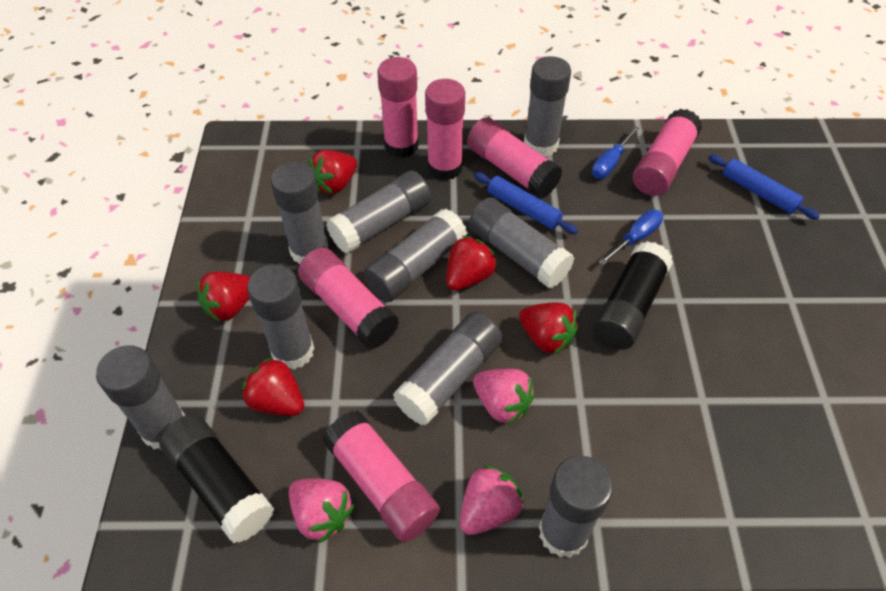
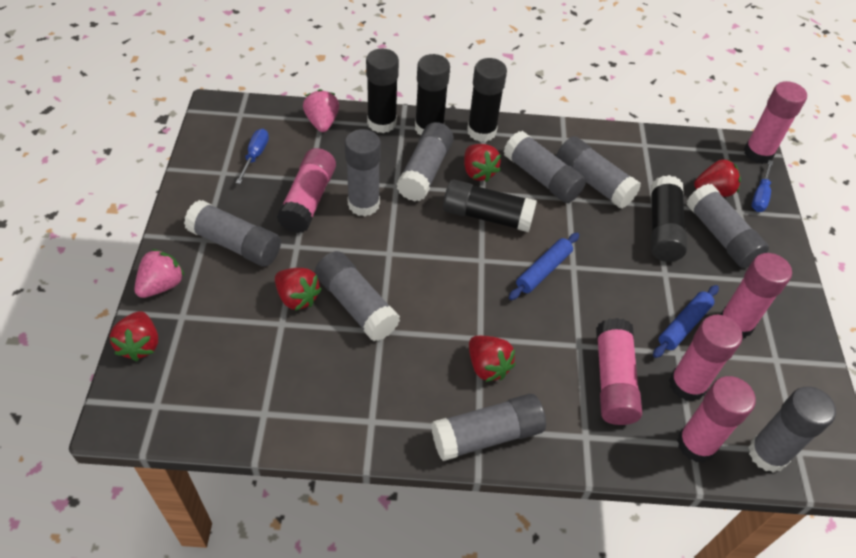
black glue stick: [159,414,274,543] [593,241,673,350] = 2 -> [366,49,399,133] [415,54,450,135] [443,179,537,232] [467,58,507,142] [651,175,687,262] = 5
pink strawberry: [289,478,354,543] [460,465,524,535] [473,369,535,425] = 3 -> [134,249,184,298] [303,89,339,132] = 2

